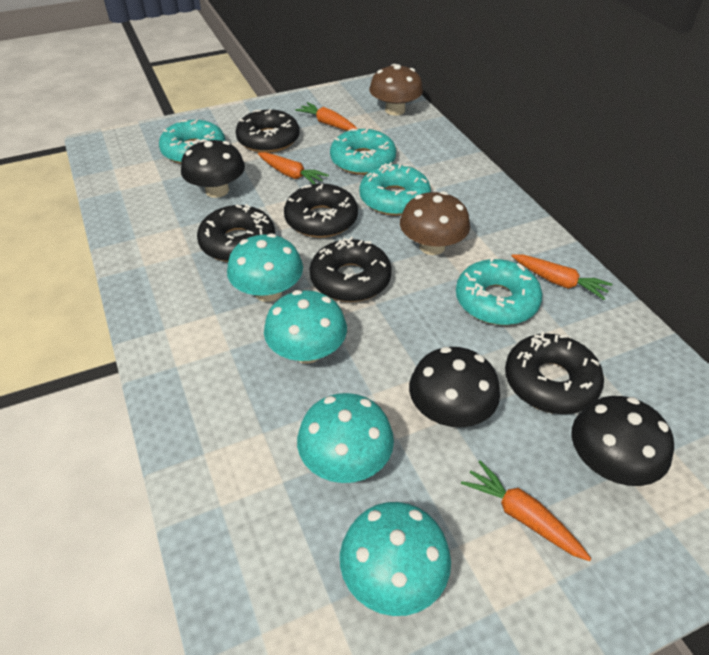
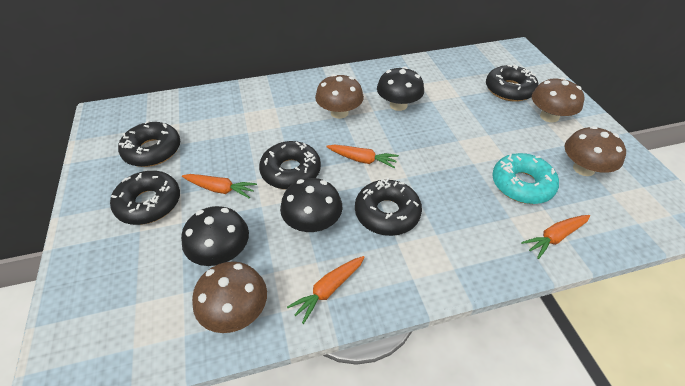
brown mushroom: [369,64,423,116] [400,191,470,255] = 2 -> [192,261,267,333] [315,74,364,119] [532,77,584,123] [565,126,626,176] = 4
turquoise donut: [159,119,225,164] [330,129,396,175] [359,162,431,216] [456,257,542,325] = 4 -> [492,153,559,204] = 1
turquoise mushroom: [227,233,303,302] [264,290,347,364] [297,393,394,483] [340,502,451,616] = 4 -> none = 0

